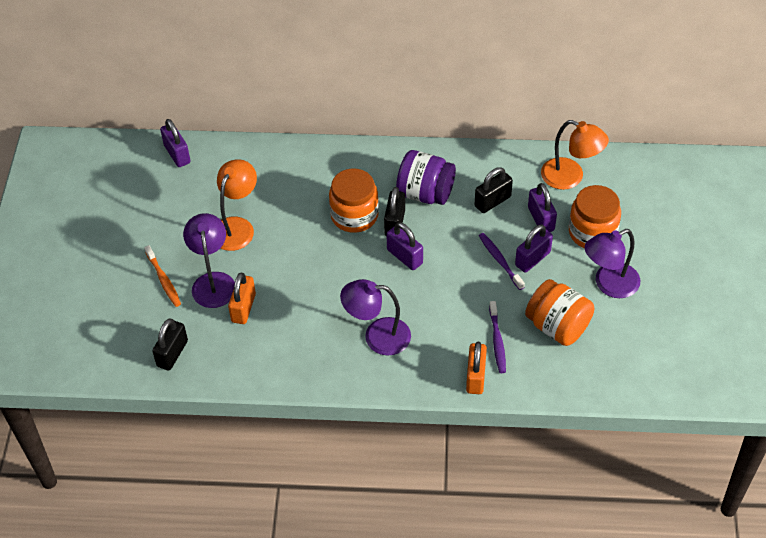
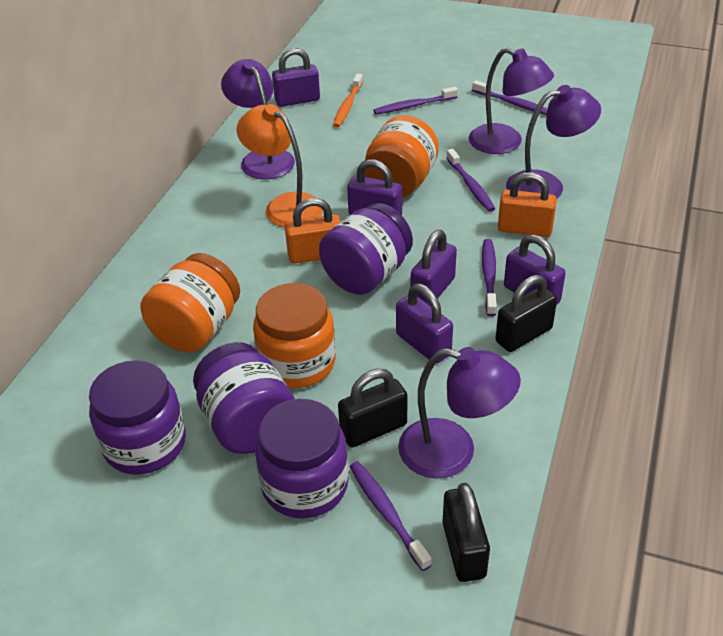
orange lamp: [217,159,257,251] [541,120,609,190] = 2 -> [237,104,323,227] = 1
purple jar: [396,150,456,205] = 1 -> [89,360,186,475] [193,342,295,454] [255,399,349,518] [319,203,413,295] = 4
purple lamp: [183,213,235,308] [340,279,411,356] [584,229,640,298] = 3 -> [221,59,295,179] [398,347,521,479] [469,48,554,154] [506,85,601,199] = 4
purple padlock: [160,119,191,167] [386,222,423,270] [515,225,553,273] [528,183,557,232] = 4 -> [272,48,320,107] [347,159,402,215] [396,284,453,364] [411,230,457,305] [504,234,566,305] = 5
purple toothbrush: [479,233,525,290] [489,301,506,373] = 2 -> [350,461,432,571] [373,87,458,114] [446,149,495,212] [472,80,547,115] [482,239,497,316] = 5

